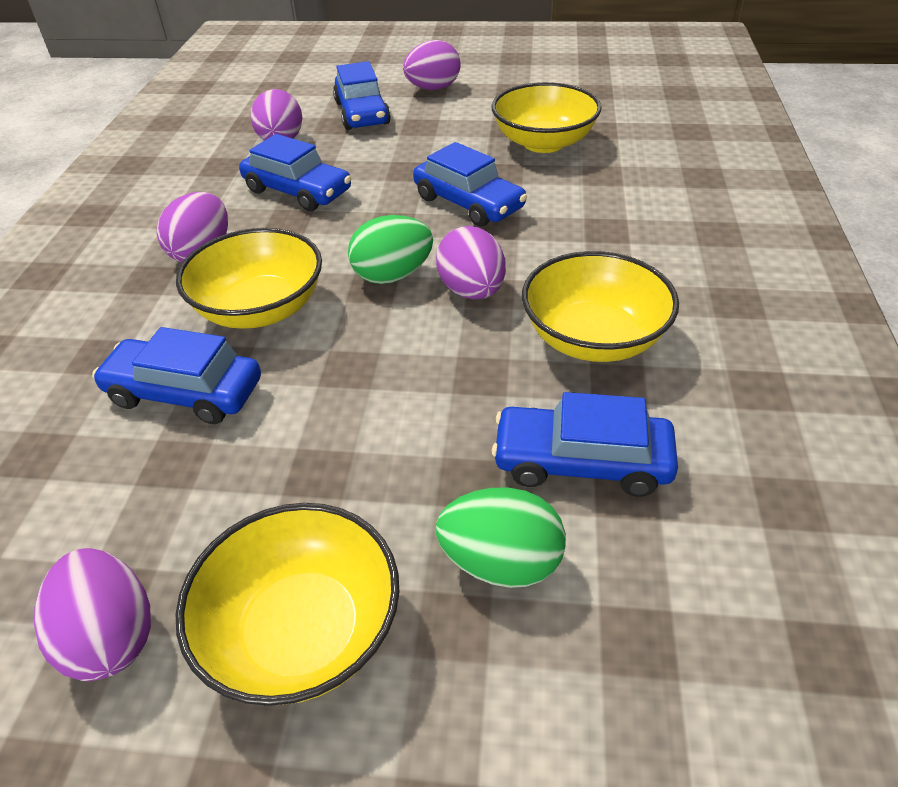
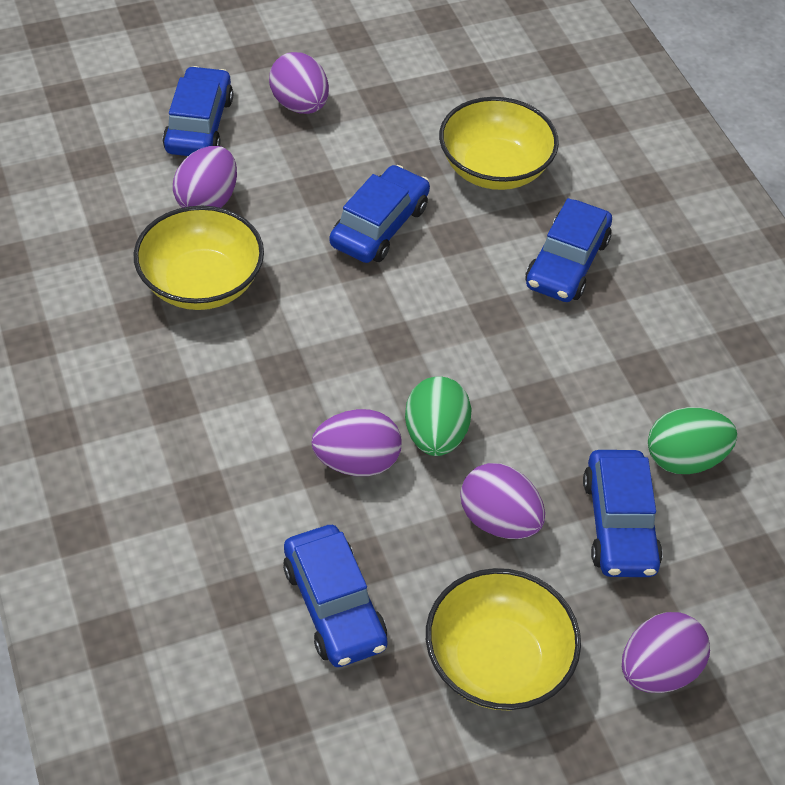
yellow bowl: [175,503,399,706] [176,228,322,329] [491,82,602,153] [522,251,679,362] = 4 -> [134,206,264,310] [426,568,581,710] [439,97,559,190] = 3

